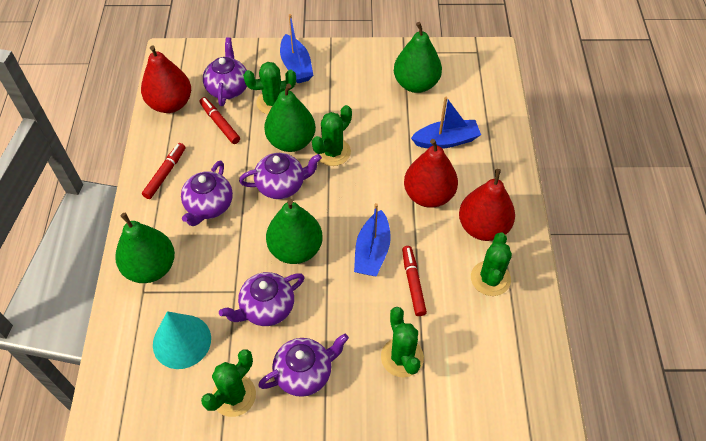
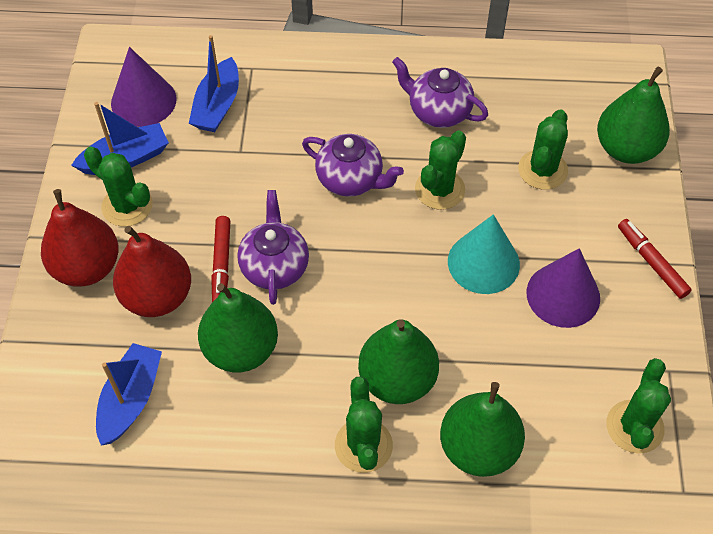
purple cone: none = 0 -> [111,47,177,127] [527,248,600,328] = 2
purple teapot: [181,161,233,226] [203,37,247,106] [219,272,304,326] [239,153,322,199] [258,334,349,397] = 5 -> [237,190,309,305] [302,134,404,197] [392,57,488,128] = 3
red marker: [142,143,185,199] [200,97,240,144] [402,246,427,316] = 3 -> [211,216,230,302] [618,219,692,299] = 2
red pear: [141,45,191,113] [404,139,458,208] [459,169,515,241] = 3 -> [41,189,119,287] [113,226,191,317] = 2

